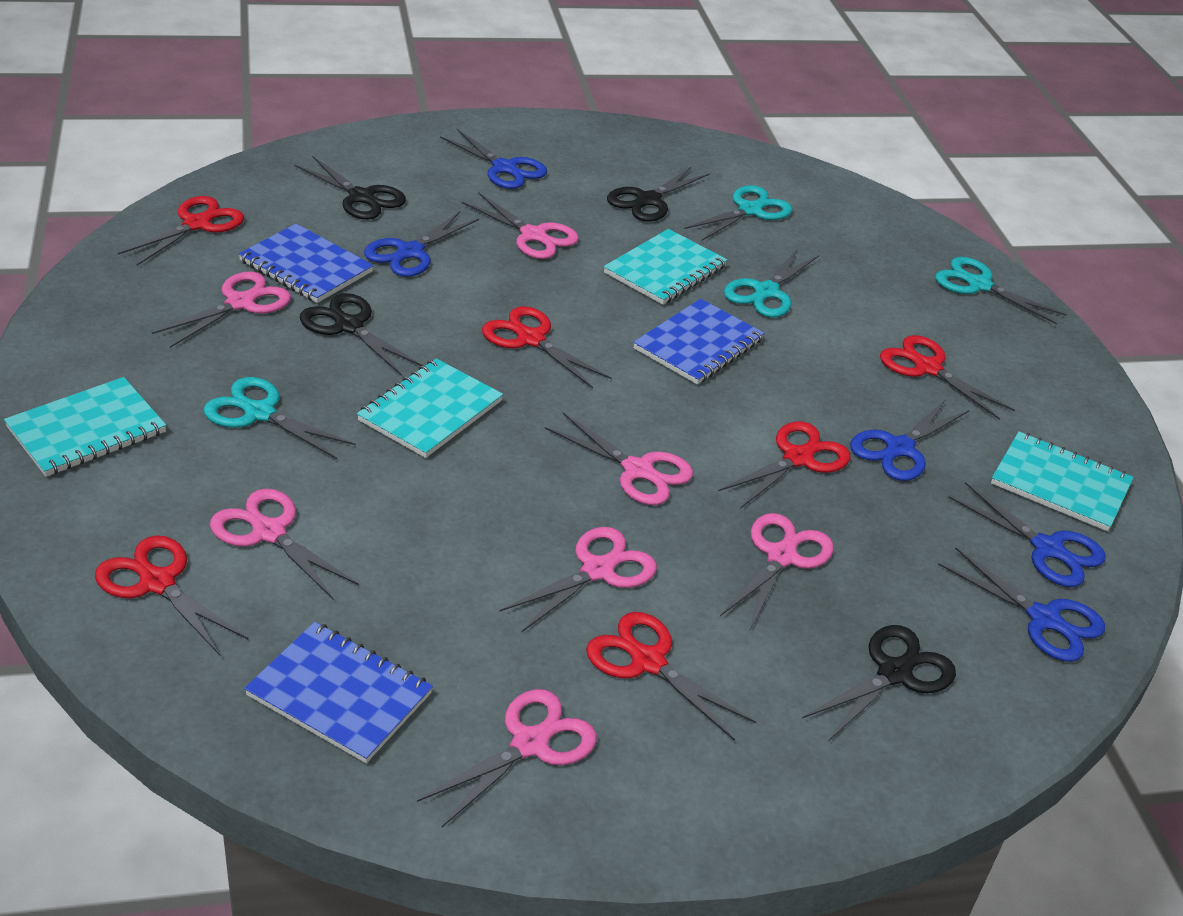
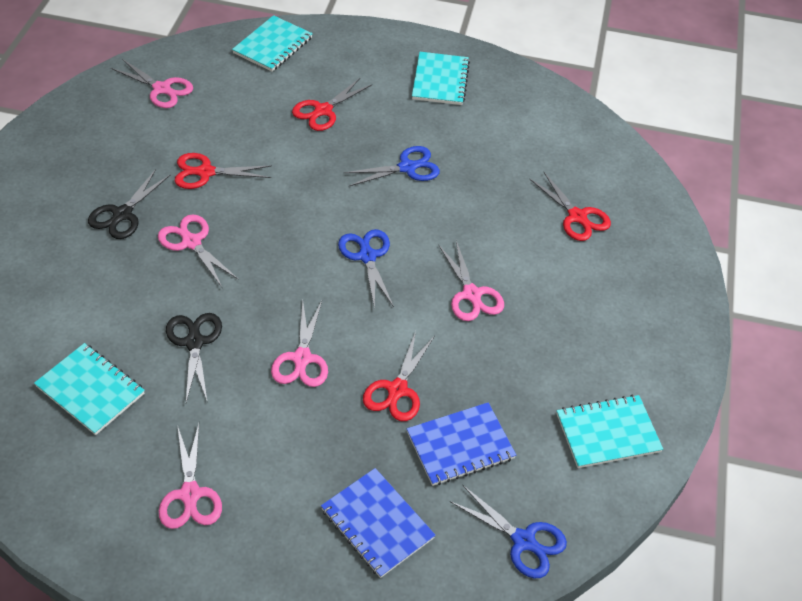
black scissors: [294,156,406,220] [300,293,423,376] [607,167,709,222] [802,625,956,742] = 4 -> [88,169,171,239] [166,313,222,403] = 2
blue notebook: [238,224,374,303] [244,622,433,763] [633,299,764,384] = 3 -> [321,468,436,578] [407,402,516,486] = 2
blue scissors: [364,211,479,277] [440,129,547,189] [850,399,969,481] [938,547,1105,662] [948,482,1106,587] = 5 -> [338,229,394,309] [344,146,440,186] [450,485,567,578] = 3
pink scissors: [152,272,291,348] [210,488,359,600] [417,689,597,827] [461,192,579,259] [499,527,657,633] [545,413,693,505] [720,513,834,630] = 7 -> [110,59,193,108] [158,214,239,287] [159,424,222,529] [271,301,328,387] [438,241,504,321] = 5
red scissors: [95,535,249,655] [118,196,244,266] [482,306,612,388] [586,612,756,741] [718,421,851,509] [880,335,1015,420] = 6 -> [175,153,272,189] [292,78,372,131] [363,331,435,421] [530,171,611,241] = 4
turquoise scissors: [203,377,356,459] [684,185,792,241] [724,249,819,317] [935,257,1067,325] = 4 -> none = 0

